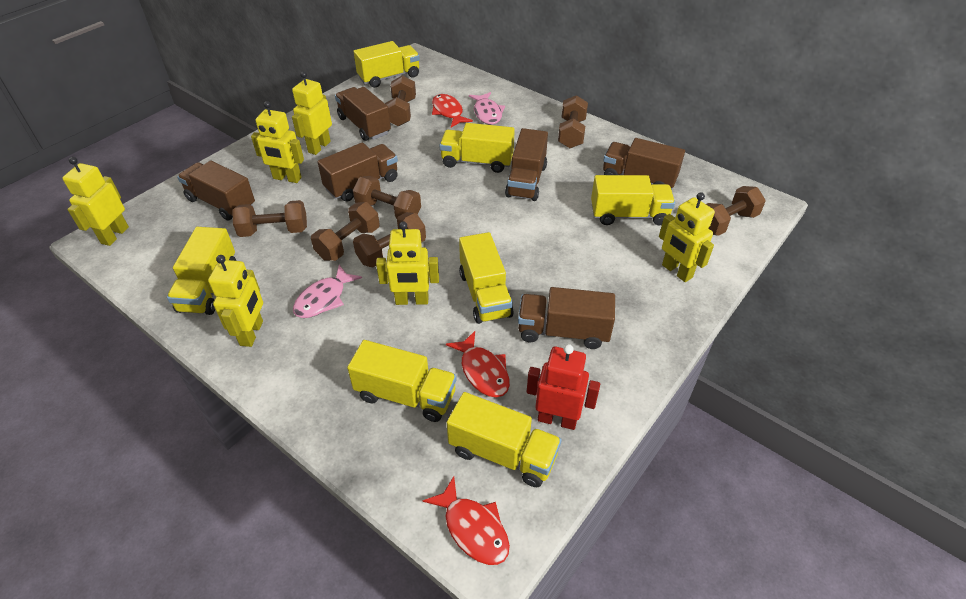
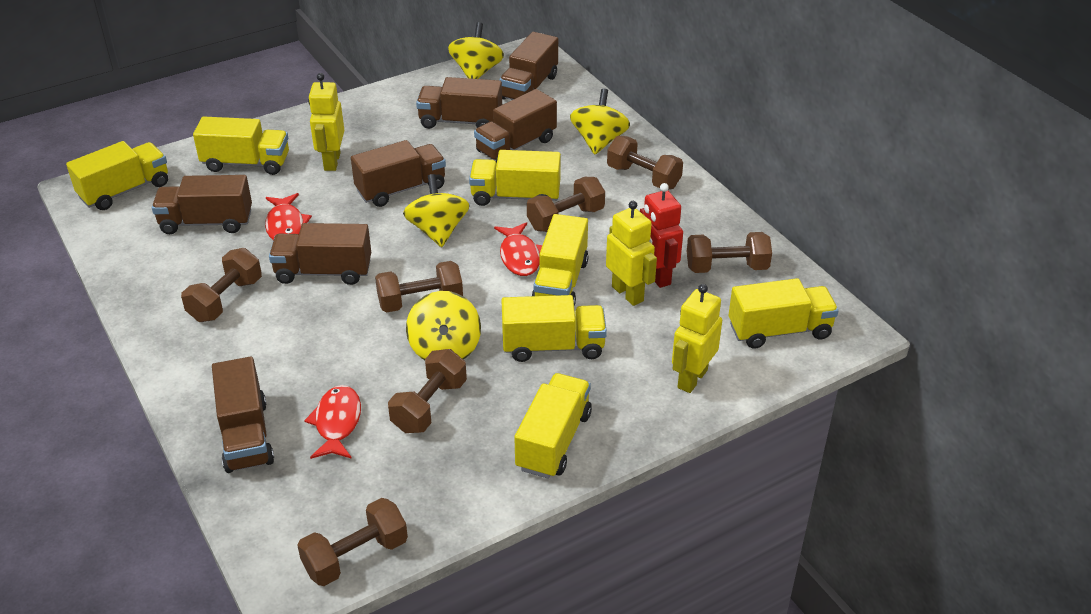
brown truck: [177,160,255,221] [317,142,398,202] [335,87,391,141] [505,128,548,201] [518,287,615,349] [603,138,685,189] = 6 -> [152,175,252,234] [212,357,274,473] [269,223,371,285] [351,140,446,207] [416,77,502,129] [474,89,557,163] [499,32,558,100] = 7
pink fish: [293,265,362,318] [469,92,505,124] = 2 -> none = 0
yellow robot: [62,157,129,246] [208,255,263,347] [251,101,304,183] [292,71,332,155] [376,221,439,305] [659,192,715,282] = 6 -> [308,73,344,171] [606,201,657,306] [672,284,722,393] = 3
yellow spinning top: none = 0 -> [403,174,470,247] [406,291,481,360] [448,22,504,79] [570,89,630,155] = 4

